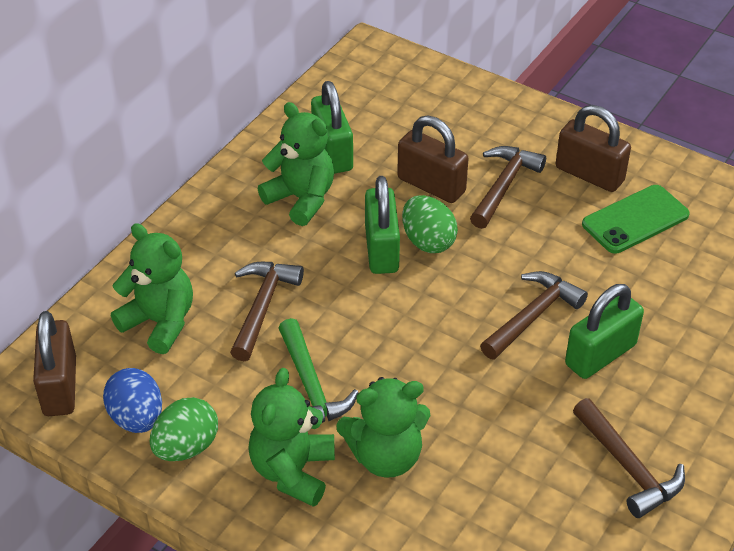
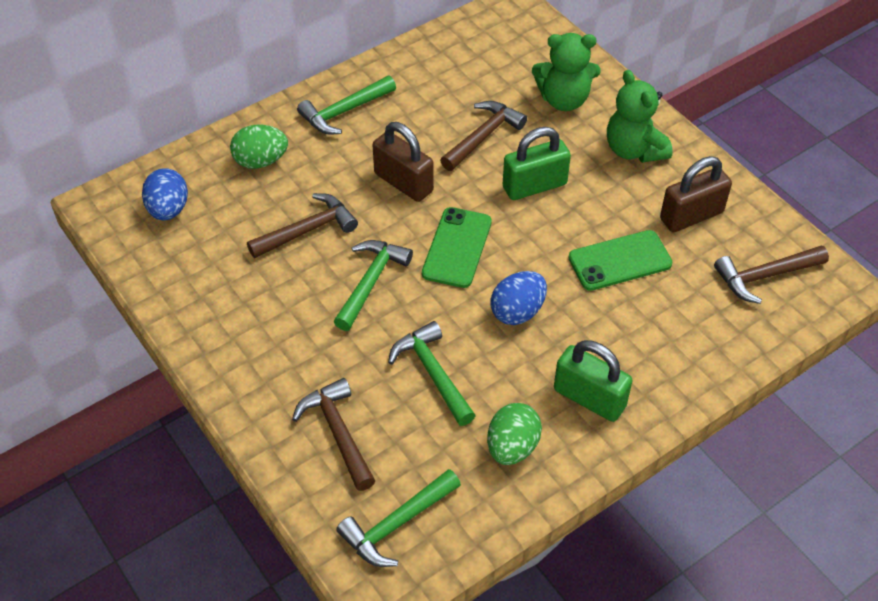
blue egg: [103,368,162,433] = 1 -> [142,168,188,220] [491,271,547,325] = 2
brown padlock: [33,311,76,416] [397,115,469,203] [556,105,631,192] = 3 -> [373,122,434,202] [660,156,732,232] = 2
green hammer: [279,318,359,423] = 1 -> [297,76,396,134] [334,240,413,331] [336,469,461,567] [388,321,476,426] = 4
green padlock: [311,81,353,174] [365,176,400,274] [565,284,644,379] = 3 -> [503,127,571,200] [554,340,633,422] = 2
green phone: [582,185,690,254] = 1 -> [422,207,492,288] [569,230,672,291] = 2
green teddy bear: [111,223,193,354] [248,368,335,507] [258,102,334,226] [336,377,431,478] = 4 -> [532,33,601,111] [607,70,673,163] = 2

